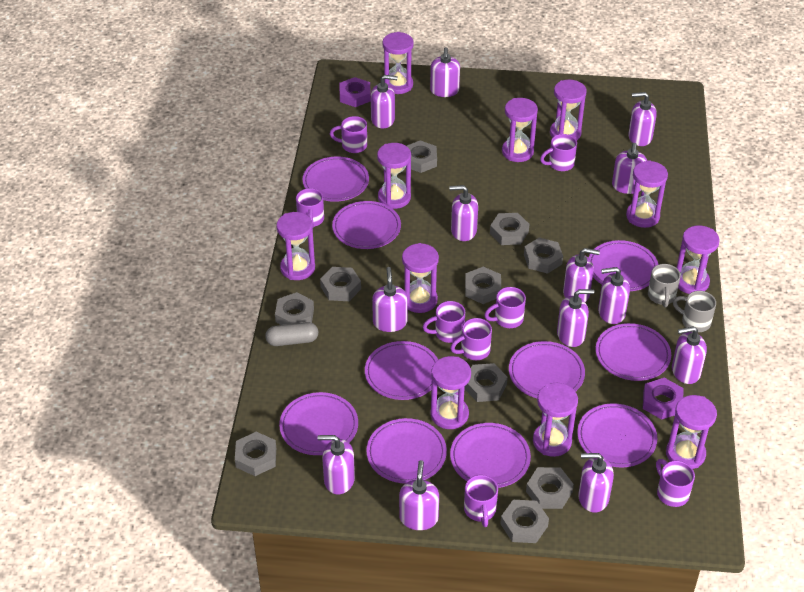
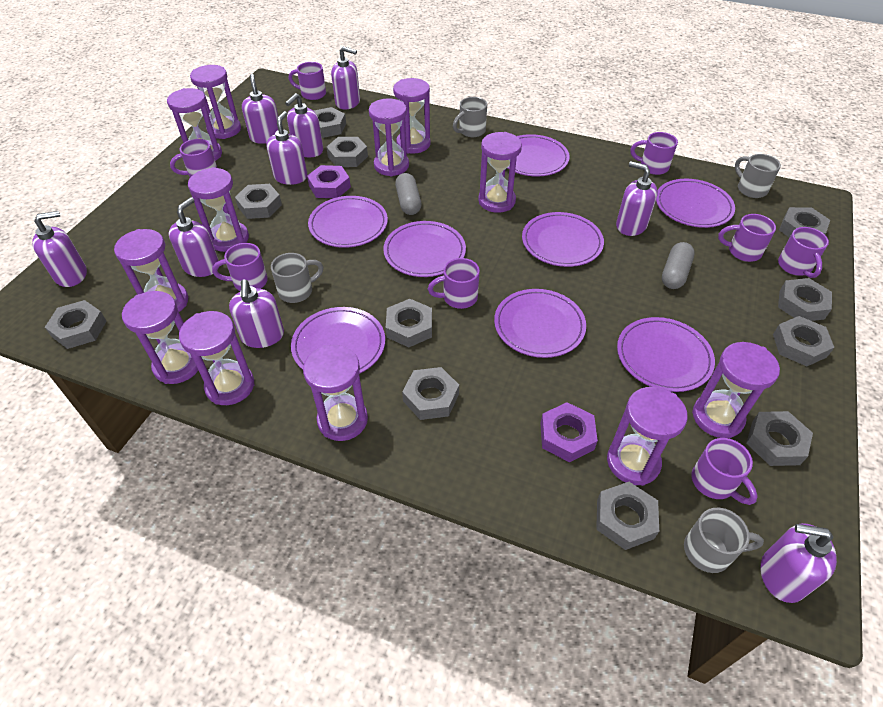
grey capsule: [265,322,318,346] = 1 -> [395,173,422,215] [662,242,695,289] = 2
grey mug: [648,264,681,307] [673,291,716,332] = 2 -> [271,253,324,303] [453,97,487,137] [684,508,764,573] [735,154,781,198] = 4
grey nut: [235,432,276,476] [275,292,314,325] [320,267,361,301] [407,140,437,173] [464,363,508,402] [465,267,501,304] [490,213,529,245] [500,500,549,543] [524,238,563,274] [526,467,574,509] = 10 -> [45,300,107,349] [235,184,282,219] [314,107,346,138] [326,137,368,167] [386,299,432,347] [402,367,459,420] [596,482,659,550] [746,411,813,466] [773,316,835,366] [778,278,832,321] [779,207,830,238] = 11
purple hourglass: [276,212,315,280] [377,143,411,209] [382,32,414,94] [402,243,439,313] [431,356,471,429] [502,98,538,162] [533,383,578,457] [550,80,586,140] [626,160,668,228] [666,395,717,469] [677,225,720,294] = 11 -> [114,229,188,312] [122,291,198,384] [167,88,222,161] [179,311,255,405] [188,167,249,252] [190,65,241,139] [303,345,368,441] [369,98,409,176] [393,78,430,154] [478,132,522,213] [607,387,688,486] [692,342,780,438] = 12
purple plate: [279,392,358,455] [303,157,369,202] [332,201,401,249] [365,341,438,400] [366,418,447,483] [450,423,531,488] [509,341,585,398] [577,403,657,468] [588,240,659,291] [596,323,671,381] = 10 -> [291,307,385,374] [308,196,388,248] [383,221,466,277] [494,289,586,358] [508,134,570,177] [522,212,604,267] [617,317,715,392] [656,179,735,228] = 8
purple soap dispenser: [318,435,355,494] [371,75,398,128] [372,267,408,332] [399,460,439,530] [430,47,460,97] [449,185,478,241] [557,289,594,347] [563,248,600,302] [578,453,614,513] [598,267,630,324] [612,143,647,194] [628,92,657,146] [672,326,707,384] = 13 -> [32,211,87,287] [169,197,219,277] [229,280,284,348] [242,74,278,144] [266,111,308,185] [285,93,323,158] [331,46,360,110] [616,161,658,236] [760,523,837,603] = 9

